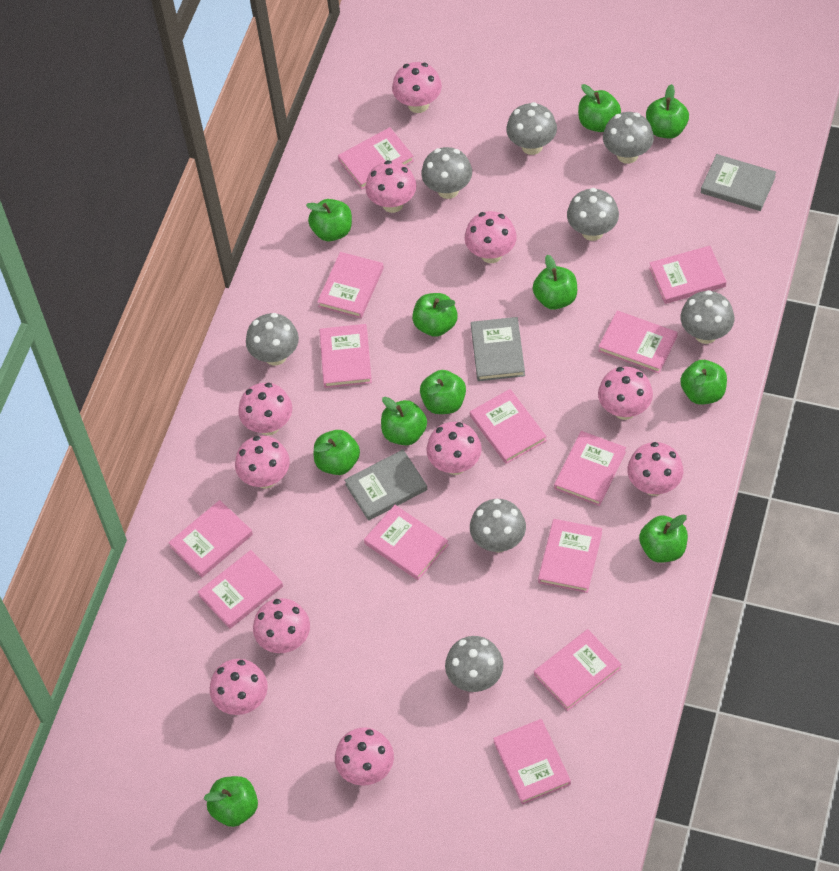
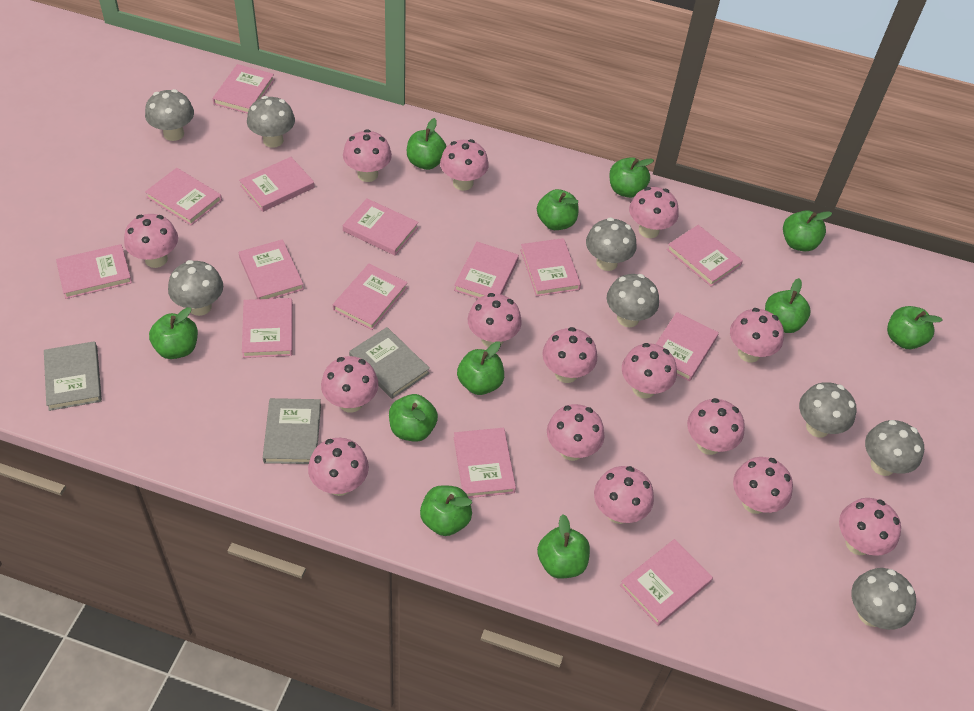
pink book: [168,500,253,578] [198,550,283,629] [317,252,384,318] [319,324,372,388] [338,127,414,190] [364,505,449,580] [470,389,547,464] [493,719,571,805] [534,629,622,711] [538,519,602,593] [554,431,626,506] [598,311,678,373] [649,246,727,304] = 13 -> [56,244,132,299] [145,168,222,225] [212,64,275,114] [239,157,315,212] [239,239,304,299] [242,298,293,358] [333,263,408,330] [343,198,419,255] [454,242,519,299] [454,428,516,498] [520,238,581,296] [620,539,713,626] [656,312,719,381] [667,225,743,287] = 14
pink mushroom: [210,659,268,715] [235,436,290,489] [238,383,292,435] [253,598,310,653] [335,728,394,786] [365,160,417,213] [392,62,442,113] [426,422,482,475] [464,211,517,263] [598,367,653,420] [627,442,683,496] = 11 -> [124,214,178,268] [308,438,369,496] [321,356,378,413] [343,129,392,182] [440,139,489,191] [468,293,522,347] [542,327,597,383] [547,404,605,461] [594,466,654,524] [622,343,677,398] [629,187,679,238] [687,398,745,455] [730,308,784,363] [733,457,793,514] [839,498,901,556] = 15

